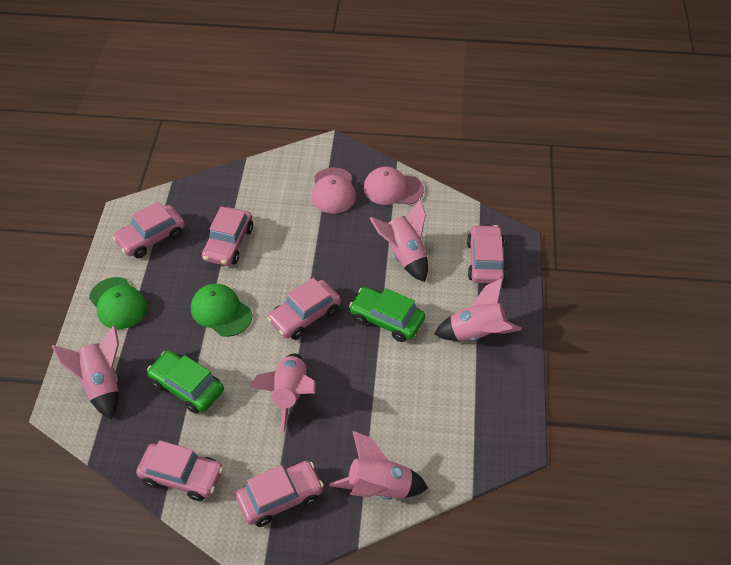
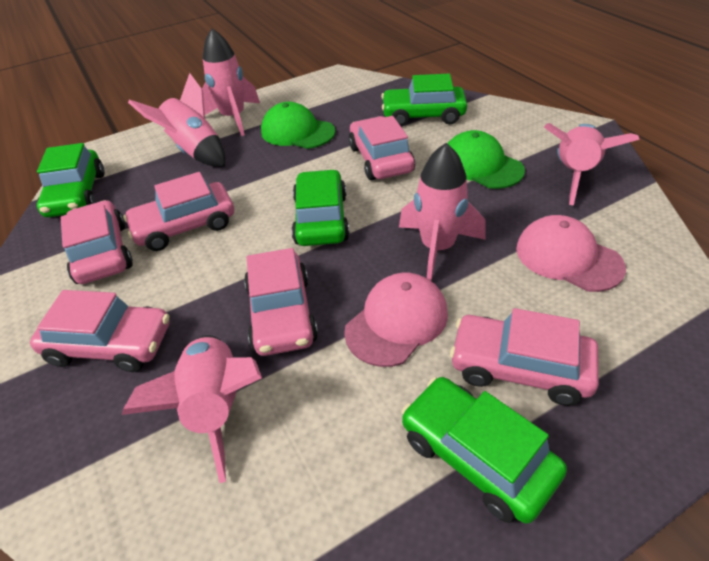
green car: [147,351,224,414] [349,287,425,342] = 2 -> [37,143,104,217] [292,169,350,246] [381,74,467,126] [401,377,567,524] = 4

